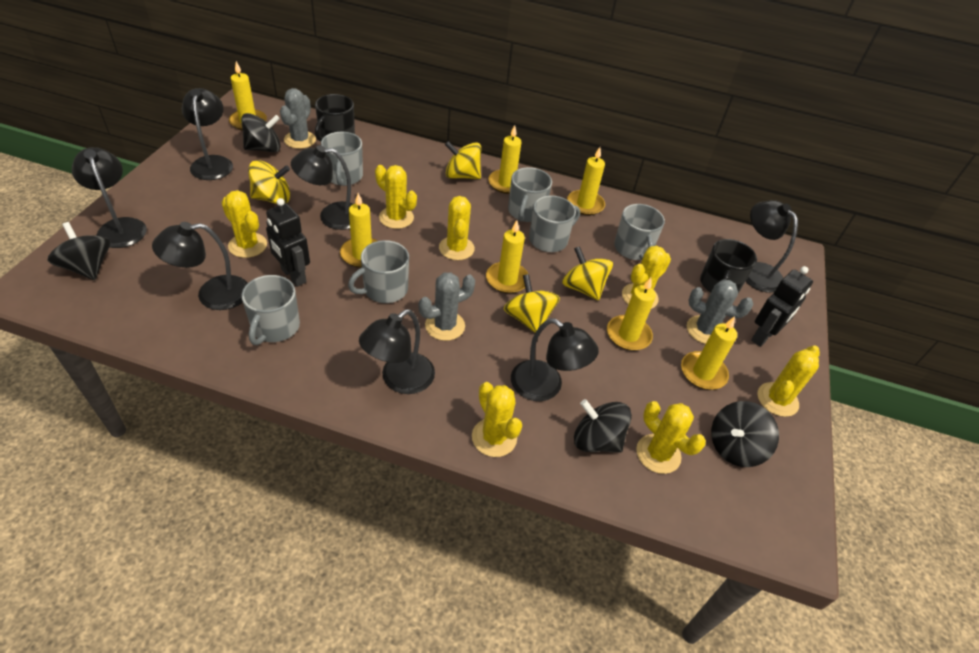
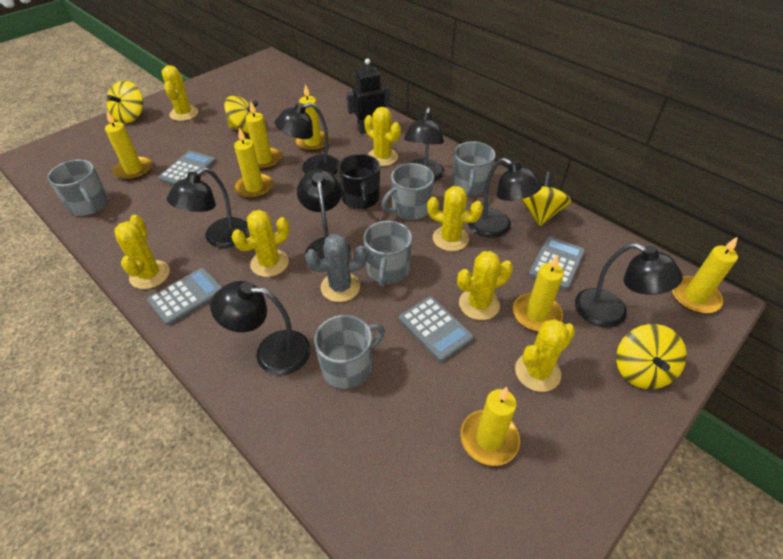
black mug: [315,94,355,141] [700,239,757,293] = 2 -> [338,154,380,210] = 1
black robot: [266,198,310,287] [751,266,813,347] = 2 -> [346,58,389,134] = 1
black spinning top: [48,222,111,280] [241,113,281,152] [574,399,632,453] [711,401,779,467] = 4 -> none = 0
grey cactus: [280,88,316,149] [419,272,475,341] [687,279,753,344] = 3 -> [305,234,367,302] = 1
grey calculator: none = 0 -> [147,268,222,325] [158,151,216,185] [399,296,474,362] [529,237,585,290] = 4
grey mug: [242,275,300,345] [321,132,363,186] [348,240,409,303] [508,167,552,222] [529,195,580,252] [614,204,665,260] = 6 -> [47,160,109,216] [314,315,385,389] [363,221,412,287] [381,163,434,220] [452,141,496,196] = 5

